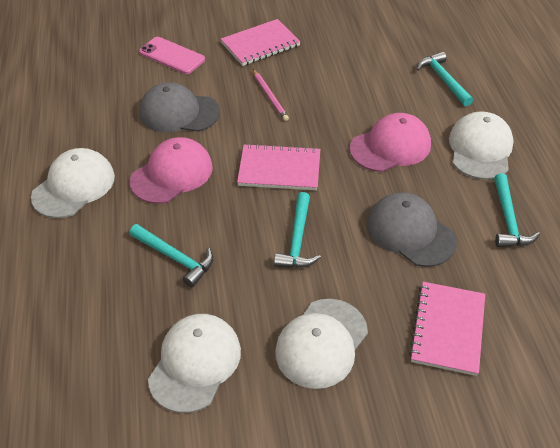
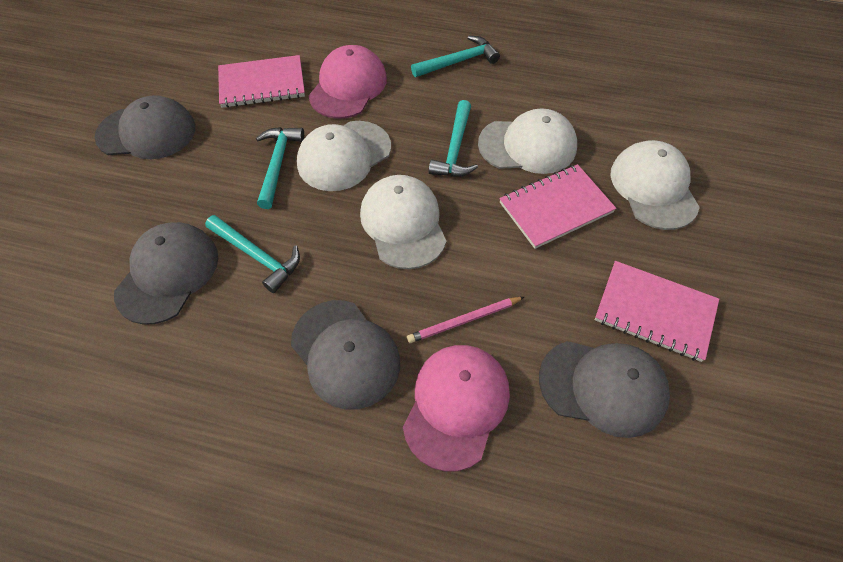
grey cap: [139,82,220,132] [367,192,457,267] = 2 -> [95,95,195,159] [114,222,218,325] [291,300,400,410] [539,341,670,438] = 4
pink phone: [139,37,205,74] = 1 -> none = 0

